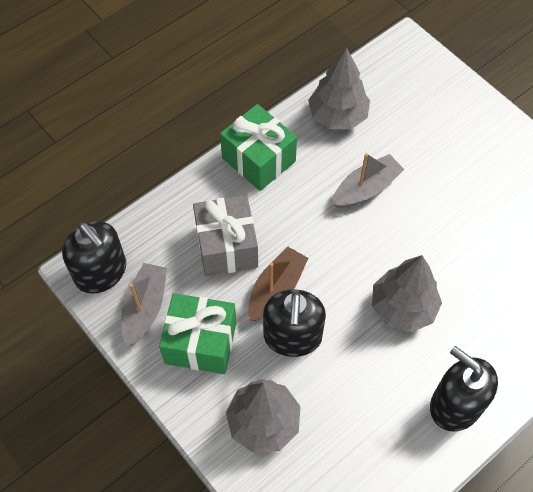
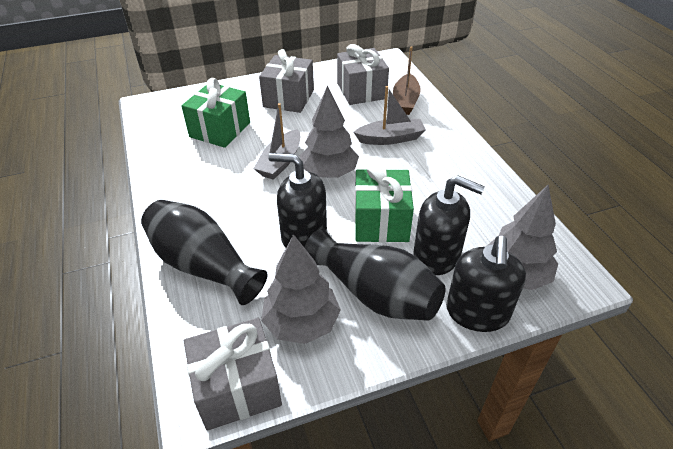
black vase: none = 0 -> [141,200,268,305] [304,229,445,321] = 2
grey gift: [193,195,258,276] = 1 -> [184,318,282,430] [259,49,314,113] [337,44,389,105] = 3

